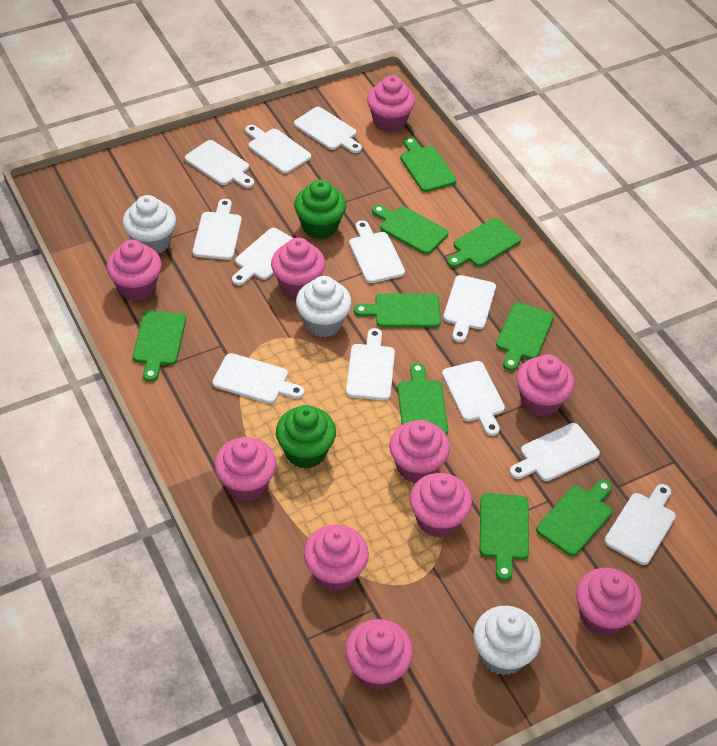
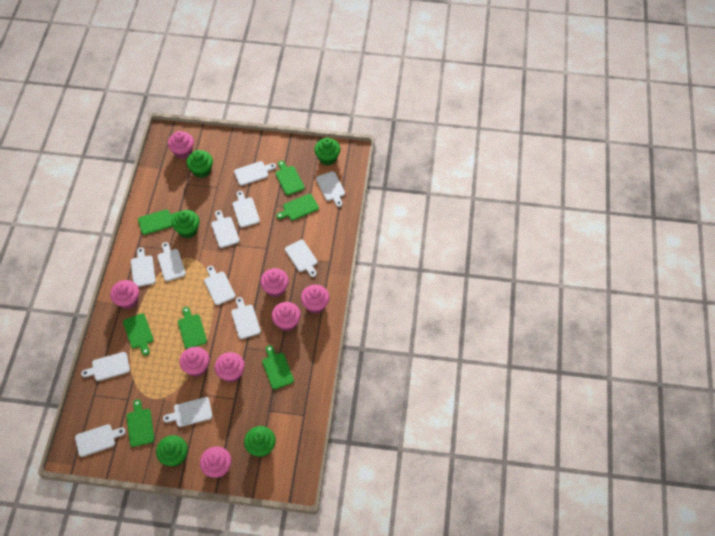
green cupcake: [276,405,336,469] [294,179,346,239] = 2 -> [156,435,188,467] [172,210,200,238] [187,150,213,178] [244,426,276,457] [314,137,340,166] = 5
green cutting board: [133,311,186,382] [354,293,441,328] [372,205,449,254] [398,363,448,435] [400,137,457,192] [447,218,521,268] [480,493,529,581] [496,302,554,371] [536,479,612,556] = 9 -> [123,313,154,356] [127,399,154,447] [138,209,178,235] [178,307,207,349] [262,345,294,390] [275,160,305,195] [276,194,319,220] = 7
pink cupcake: [106,240,162,301] [214,437,277,501] [271,238,325,298] [304,524,369,592] [345,619,413,690] [367,75,415,132] [389,420,450,483] [410,473,472,538] [516,354,574,417] [576,568,642,636] = 10 -> [110,280,139,309] [168,131,194,159] [179,347,209,377] [200,446,232,478] [215,352,245,383] [260,268,289,297] [272,302,301,331] [301,284,330,314] = 8
white cupcake: [123,195,176,254] [296,276,352,337] [473,606,541,675] = 3 -> none = 0

